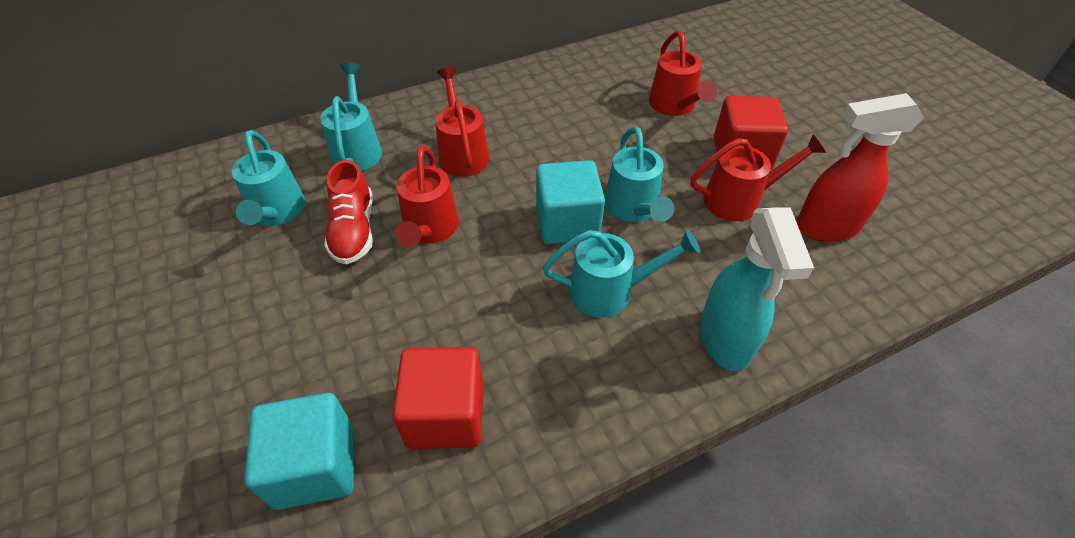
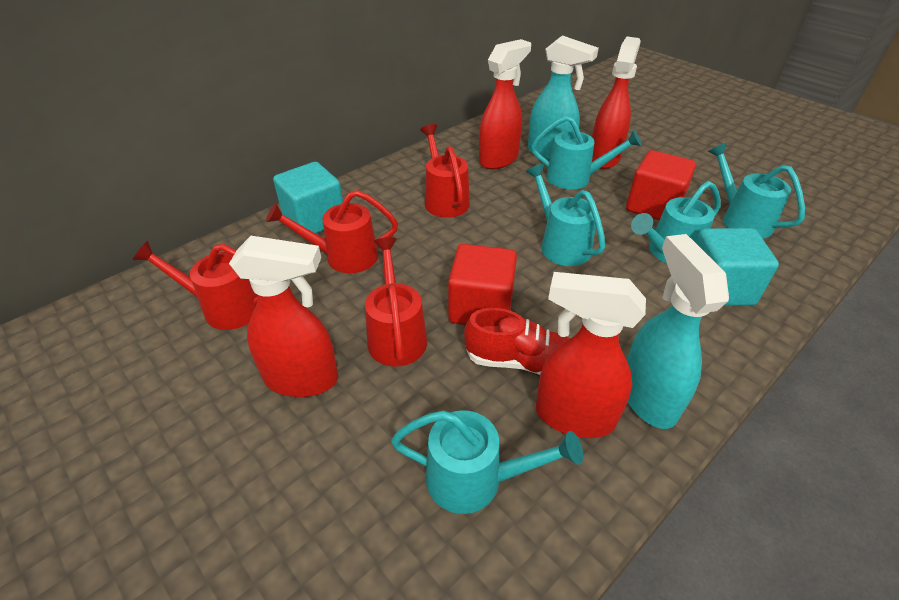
red spray bottle: [796,93,924,242] = 1 -> [229,236,338,397] [479,39,531,169] [536,272,646,438] [592,36,641,169] = 4
turquoise spray bottle: [700,207,814,371] = 1 -> [528,35,599,161] [627,234,729,429] = 2
turquoise watering can: [232,130,306,226] [320,63,382,171] [543,230,700,318] [605,126,674,222] = 4 -> [391,410,583,514] [526,164,606,266] [531,116,642,190] [631,181,721,263] [708,143,805,238] = 5

